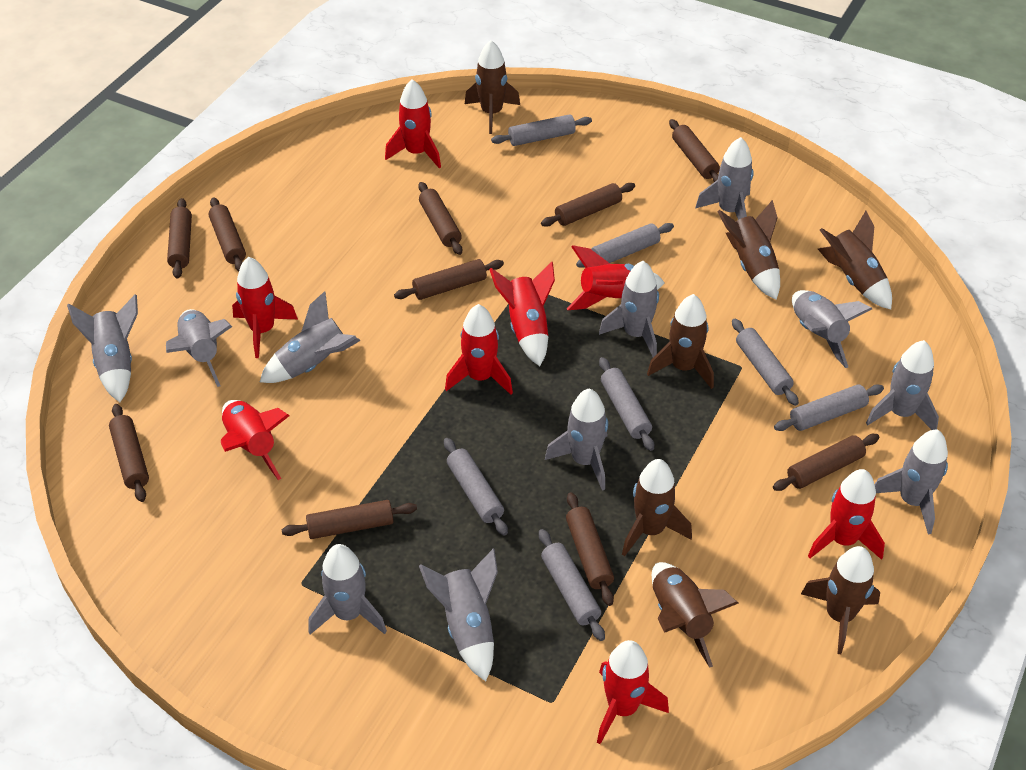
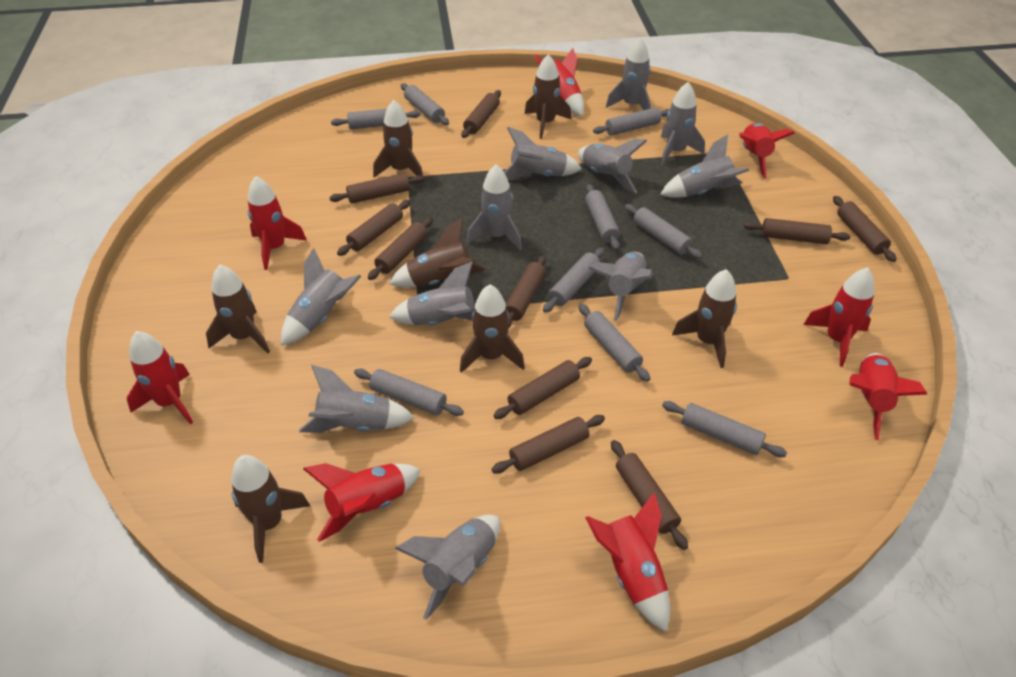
grey rolling pin: [444,438,508,536] [491,114,592,146] [539,529,605,641] [576,223,674,268] [599,357,654,451] [732,319,799,406] [774,384,884,431] = 7 -> [331,109,420,129] [354,369,464,416] [401,83,449,125] [543,248,604,313] [578,304,650,382] [585,184,620,250] [593,107,670,136] [624,204,703,259] [662,401,787,457] = 9

